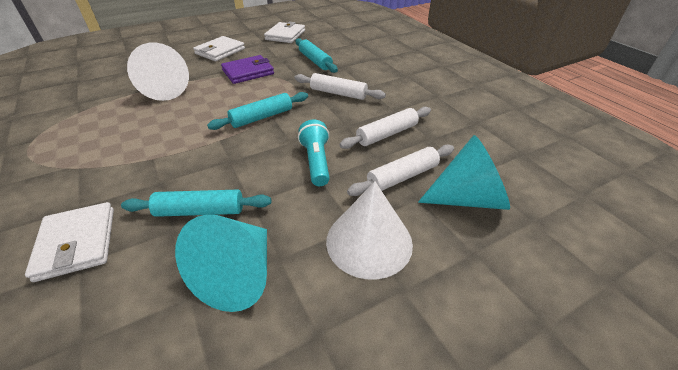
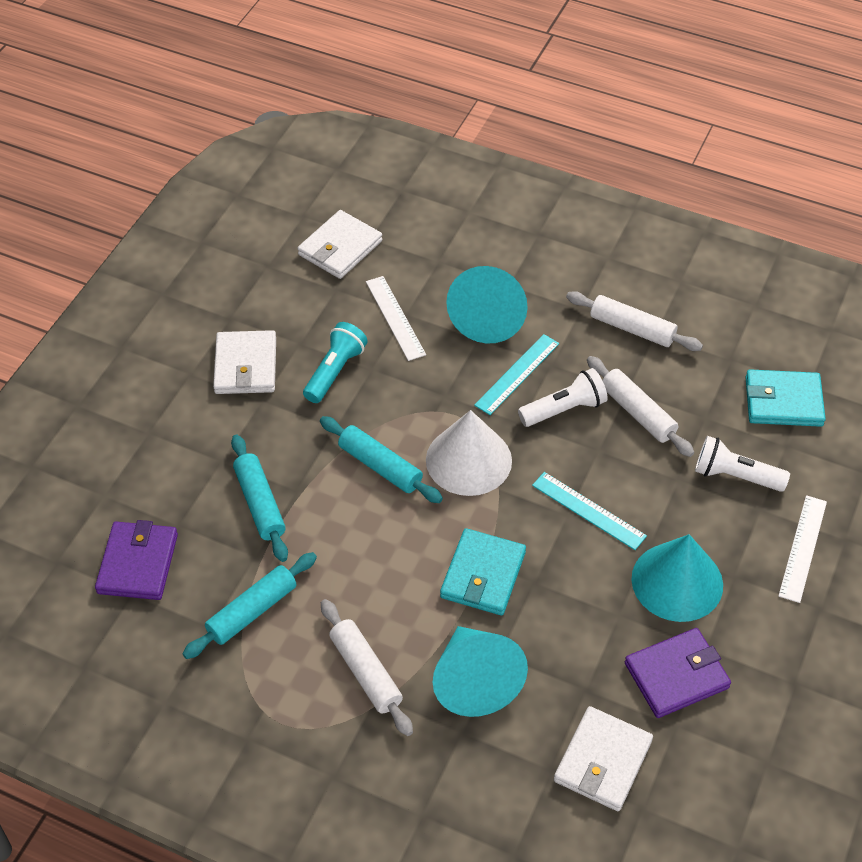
purple wallet: [221,55,274,84] = 1 -> [95,520,178,600] [625,628,731,718] = 2
turquoise cone: [175,215,267,312] [418,135,510,210] = 2 -> [433,626,528,717] [446,266,528,343] [632,534,723,622] = 3
turquoise ruler: none = 0 -> [474,334,559,415] [532,472,647,550] = 2
turquoise wallet: none = 0 -> [440,528,526,615] [745,369,826,427] = 2
white cone: [127,43,189,101] [326,181,413,280] = 2 -> [426,410,512,496] = 1
white flashlight: none = 0 -> [518,368,608,427] [695,436,790,492] = 2
white ruler: none = 0 -> [366,276,426,361] [778,495,827,603] = 2

